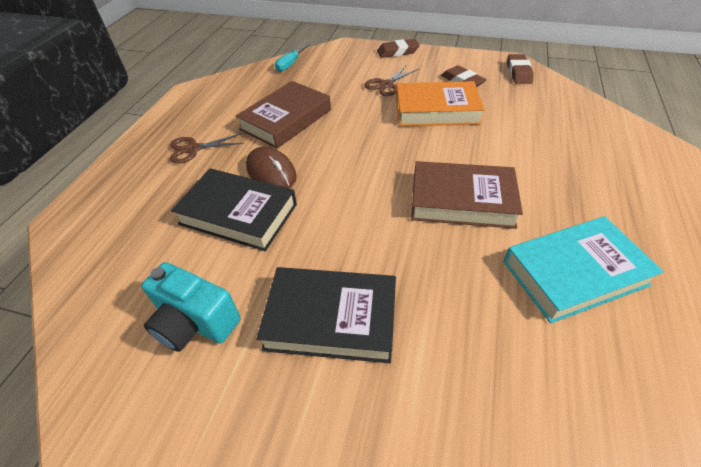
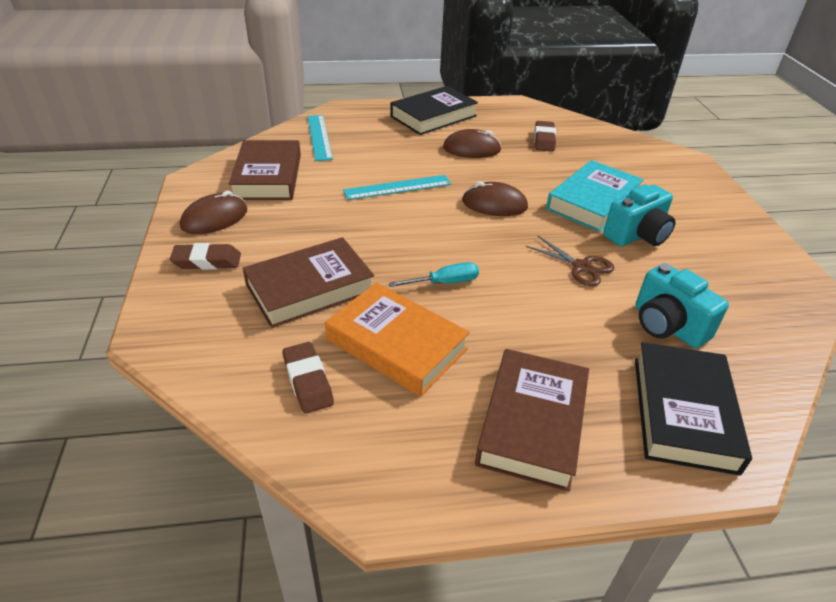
brown book: [236,81,331,149] [411,161,523,229] = 2 -> [229,140,301,200] [243,237,374,328] [475,349,589,492] = 3
brown mouse: [246,147,297,188] = 1 -> [180,191,247,234] [443,129,502,158] [462,181,528,216] = 3
brown scissors: [170,133,244,164] [364,65,419,96] = 2 -> [525,236,614,286] = 1
turquoise camera: [141,262,240,352] = 1 -> [603,184,676,247] [635,263,729,348] = 2
turquoise ruler: none = 0 -> [307,115,333,161] [343,175,451,200] = 2

